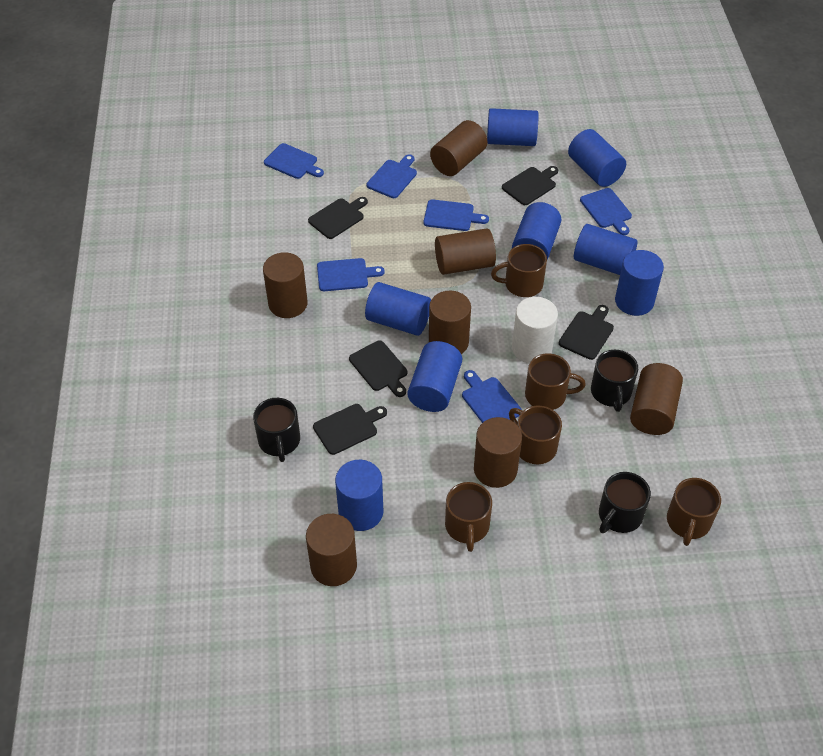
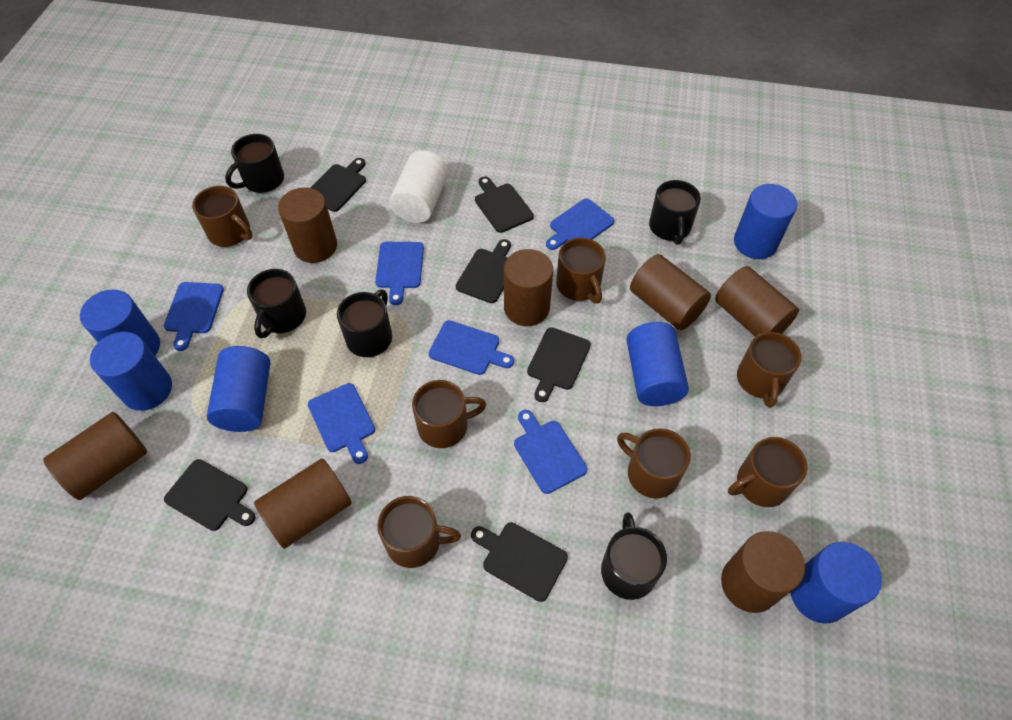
black cutting board: [308,197,368,239] [313,404,387,455] [349,340,407,397] [502,166,558,205] [559,305,614,360] = 5 -> [164,459,256,531] [310,158,366,212] [456,239,511,303] [471,522,568,602] [475,177,534,233] [527,327,591,402] = 6
black mug: [253,398,300,462] [591,350,638,412] [599,472,651,533] = 3 -> [225,134,284,193] [247,269,306,338] [337,290,392,357] [601,512,667,600] [649,180,701,245] = 5
blue cylinder: [335,460,383,531] [365,282,431,336] [408,341,462,412] [487,108,539,146] [512,202,561,260] [568,129,626,187] [574,224,638,275] [615,250,664,316] = 8 -> [80,290,160,355] [90,332,172,411] [207,346,270,432] [626,322,689,406] [734,184,797,259] [790,542,882,624] = 6
brown mug: [445,482,492,552] [491,244,547,297] [509,406,562,464] [525,353,586,410] [667,478,721,546] = 5 -> [192,186,253,247] [377,496,461,568] [412,380,486,448] [556,238,606,304] [617,428,690,499] [728,437,808,507] [737,332,801,408] = 7

